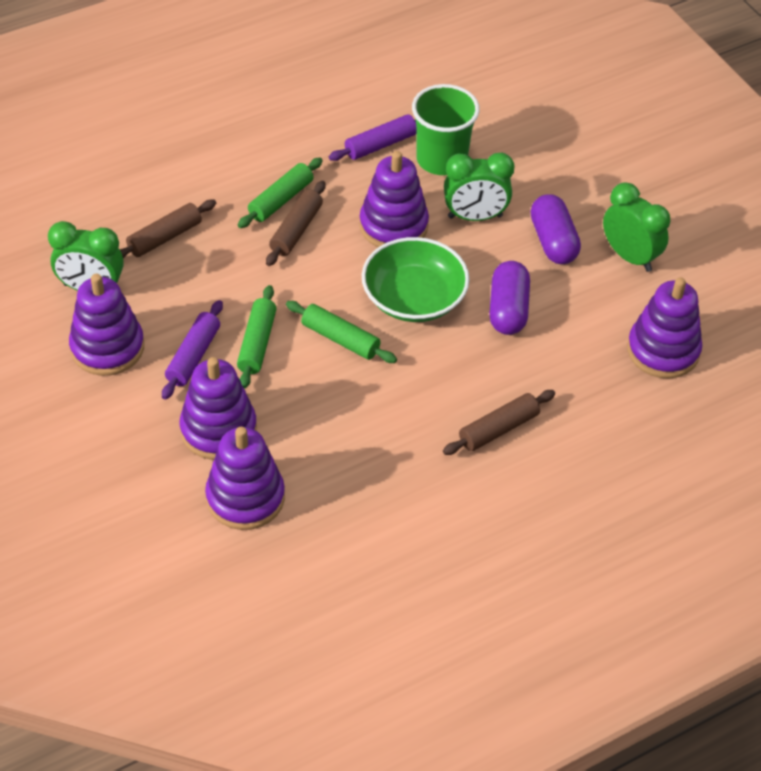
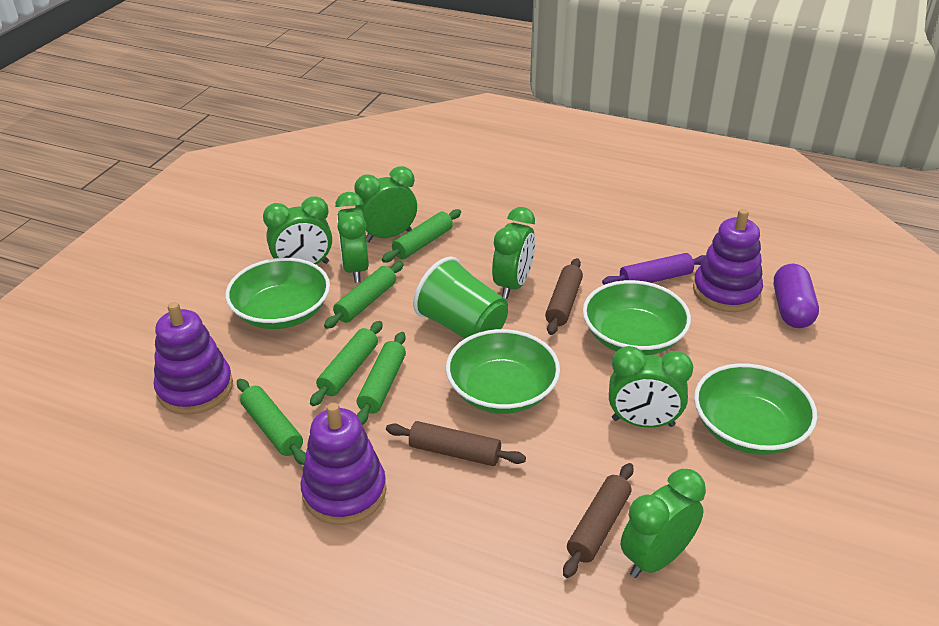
green bowl: [362,237,469,322] = 1 -> [225,258,330,329] [446,329,560,414] [583,280,691,355] [694,363,817,455] = 4
green clock: [48,221,124,291] [444,152,515,221] [603,182,671,272] = 3 -> [263,196,332,265] [335,192,369,283] [354,166,417,242] [492,207,535,299] [609,346,693,428] [621,469,706,578] = 6
green rolling pin: [237,285,277,389] [238,157,323,228] [286,301,397,363] = 3 -> [237,379,306,465] [310,321,383,406] [324,261,404,329] [357,332,406,425] [382,209,461,262] = 5
purple capsule: [489,261,530,335] [530,194,581,264] = 2 -> [774,264,819,328] = 1
purple rolling pin: [162,300,223,400] [329,114,417,161] = 2 -> [602,253,705,285] = 1
purple stacking toy: [69,274,144,376] [180,357,257,460] [205,427,285,530] [359,151,429,247] [627,277,702,379] = 5 -> [154,302,233,415] [300,403,386,525] [693,209,763,312] = 3

